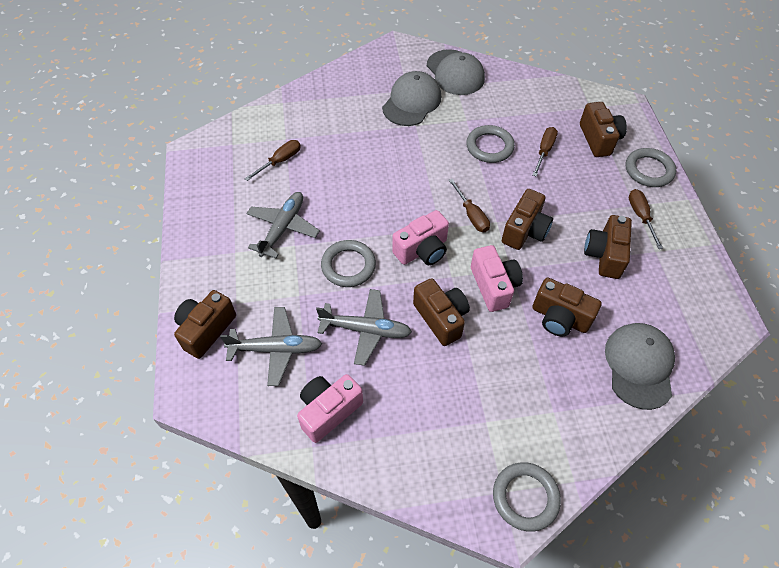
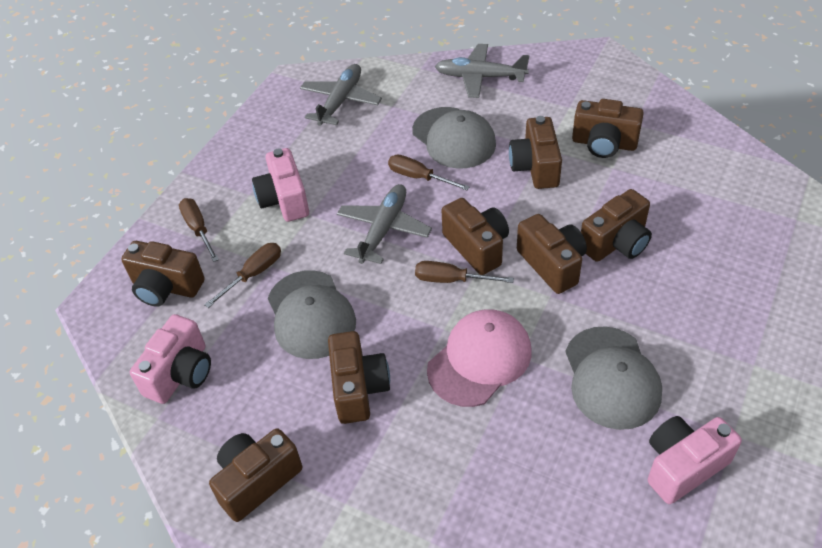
brown camera: [174,290,236,359] [413,278,470,346] [502,189,553,250] [532,278,602,337] [580,102,627,157] [584,215,632,279] = 6 -> [121,241,205,307] [209,428,302,522] [328,331,390,424] [442,198,509,275] [509,116,562,189] [517,214,587,294] [572,99,644,158] [581,189,652,262] = 8
grey ring: [321,240,376,287] [466,125,515,163] [493,462,561,532] [626,148,676,187] = 4 -> none = 0
pink cap: none = 0 -> [427,309,532,407] = 1

